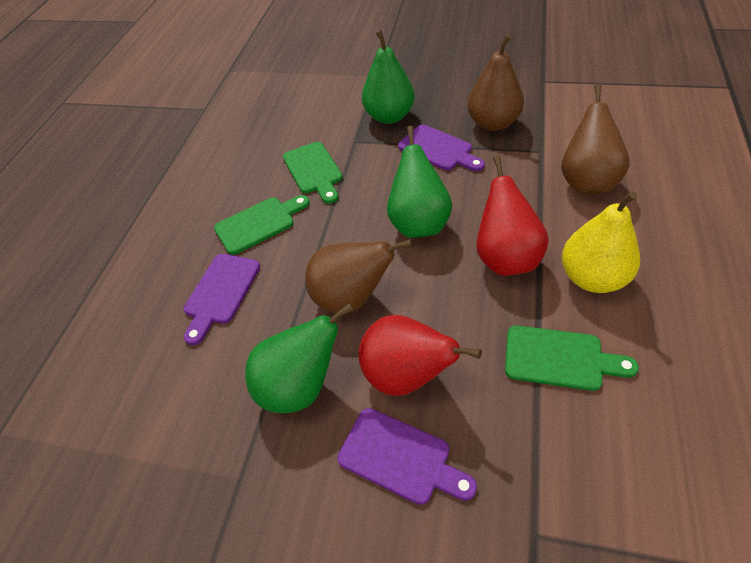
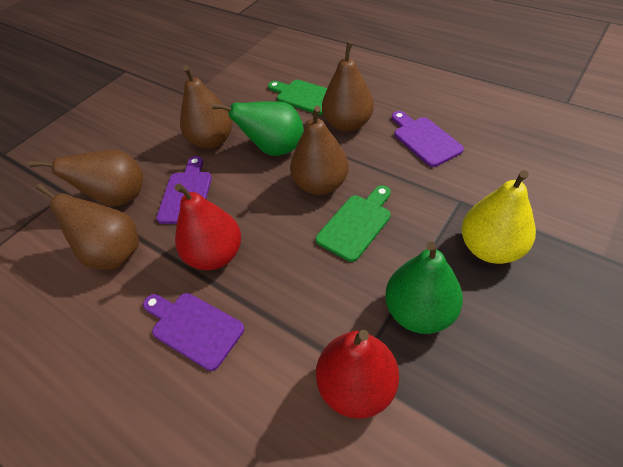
brown pear: [305,239,412,313] [467,34,524,131] [561,84,629,194] = 3 -> [29,150,143,207] [36,184,139,270] [180,65,233,149] [290,106,349,195] [322,41,374,132] = 5
green cutting board: [214,195,310,255] [283,142,343,204] [505,325,639,391] = 3 -> [268,80,327,115] [316,185,391,262] = 2
green pear: [245,303,354,413] [362,30,415,124] [387,126,452,238] = 3 -> [212,102,304,156] [385,241,463,334] = 2

